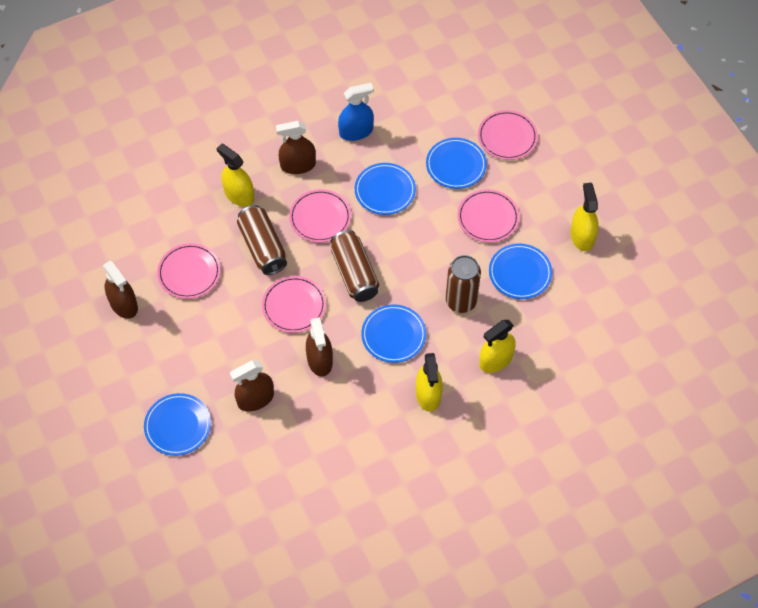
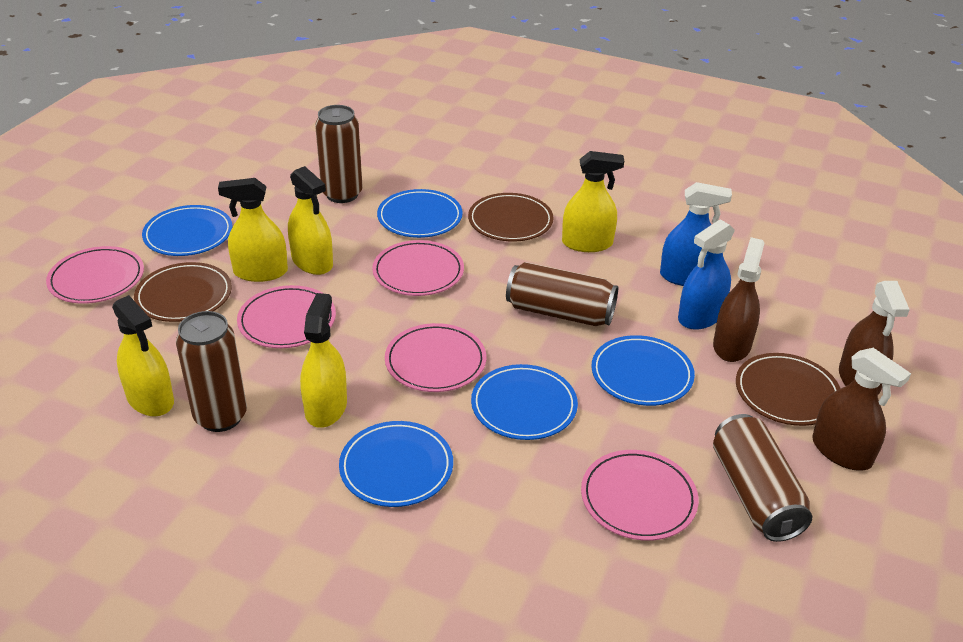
blue spray bottle: [338,83,374,141] = 1 -> [660,182,732,286] [678,219,735,330] = 2
brown can: [237,205,287,275] [330,230,379,302] [446,255,481,313] = 3 -> [176,311,247,432] [315,105,363,203] [506,262,618,326] [713,414,812,542] = 4
brown plate: none = 0 -> [134,262,232,322] [468,193,554,241] [736,353,841,426] = 3
brown spray bottle: [103,261,138,319] [230,360,274,412] [276,121,316,174] [306,317,333,377] = 4 -> [713,237,764,362] [812,348,911,470] [839,281,910,395] = 3
yellow spray bottle: [216,144,254,207] [416,353,443,412] [479,320,516,373] [570,183,599,251] = 4 -> [112,295,174,416] [218,178,288,282] [288,166,333,275] [300,293,347,428] [562,151,624,252] = 5

